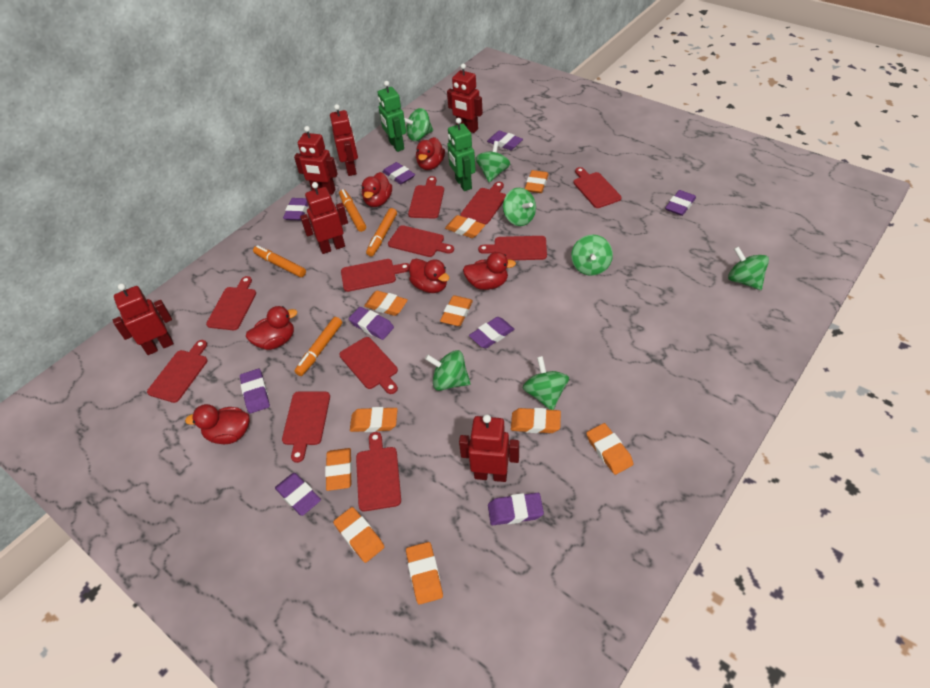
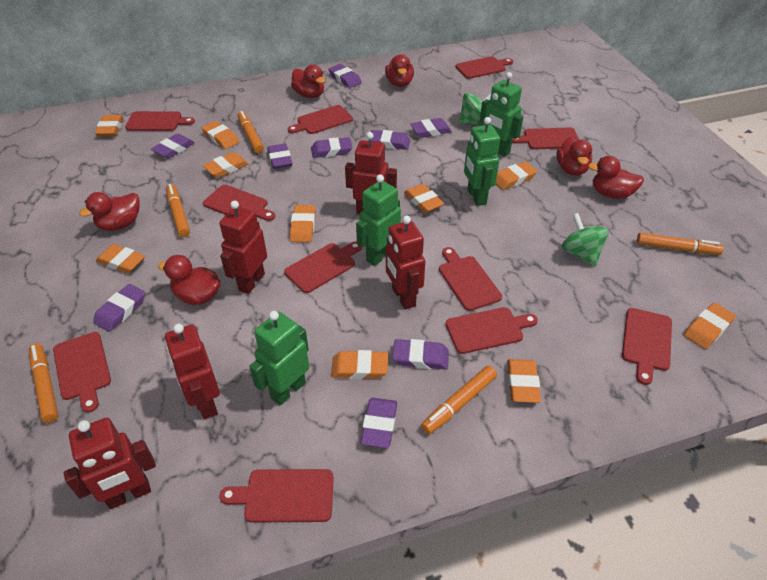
green robot: [378,81,406,152] [447,118,476,191] = 2 -> [249,311,309,406] [356,174,401,266] [464,117,500,206] [480,72,523,157] = 4
green spinning top: [404,108,433,141] [425,350,471,391] [476,141,510,182] [503,188,536,226] [523,356,569,410] [571,235,613,276] [728,246,769,290] = 7 -> [459,93,491,125] [562,213,609,267] = 2
orange marker: [253,245,306,277] [295,317,342,376] [339,189,366,232] [366,208,397,257] = 4 -> [29,343,58,423] [166,184,190,237] [238,111,264,153] [421,366,497,434] [637,232,724,255] = 5
red robot: [113,283,174,355] [294,126,338,195] [300,182,348,254] [330,104,358,176] [447,64,483,133] [459,414,519,482] = 6 -> [64,418,156,509] [165,324,220,419] [220,200,267,294] [345,132,397,214] [386,216,425,310] = 5

